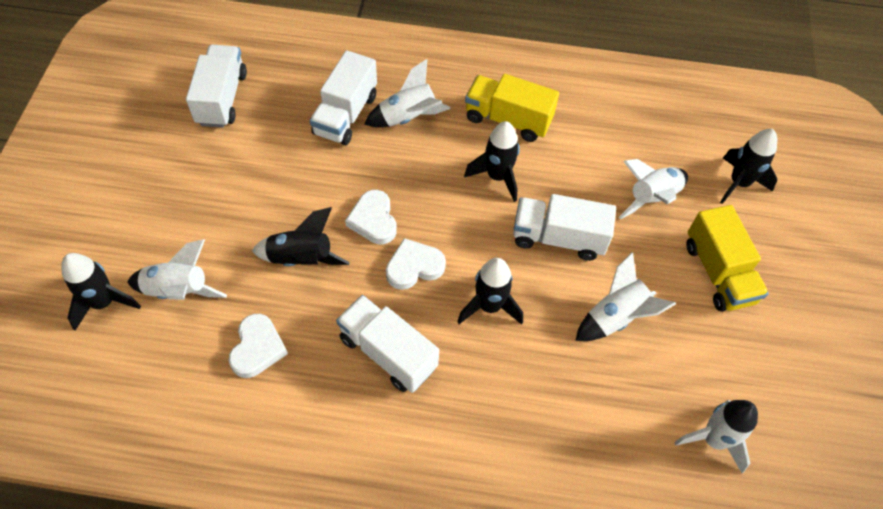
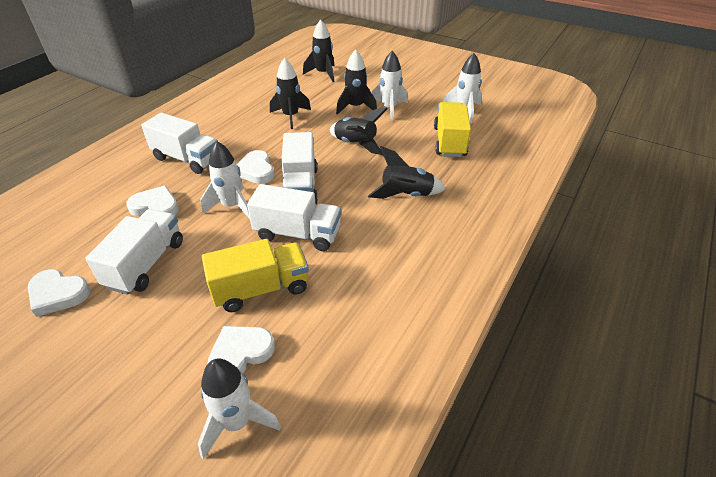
white heart: [229,314,288,378] [345,190,397,244] [386,238,446,290] = 3 -> [28,269,90,317] [126,186,179,216] [207,326,275,373] [236,150,274,184] = 4
white rocket: [128,239,227,300] [365,59,451,127] [575,252,676,341] [618,159,688,219] [674,400,758,473] = 5 -> [198,359,281,460] [200,141,250,219] [371,51,408,121] [443,53,482,124] = 4

